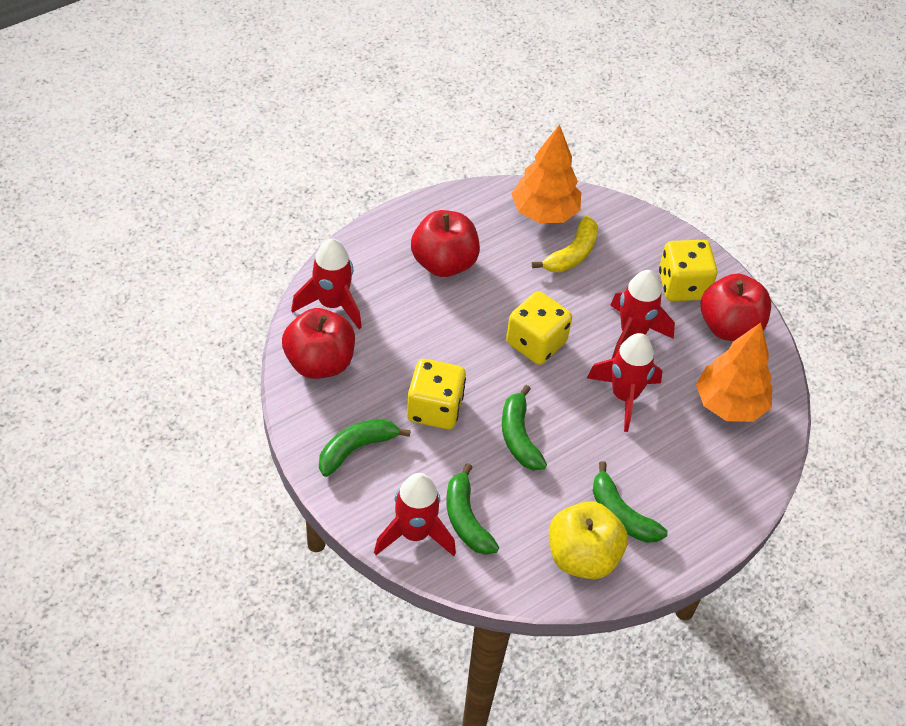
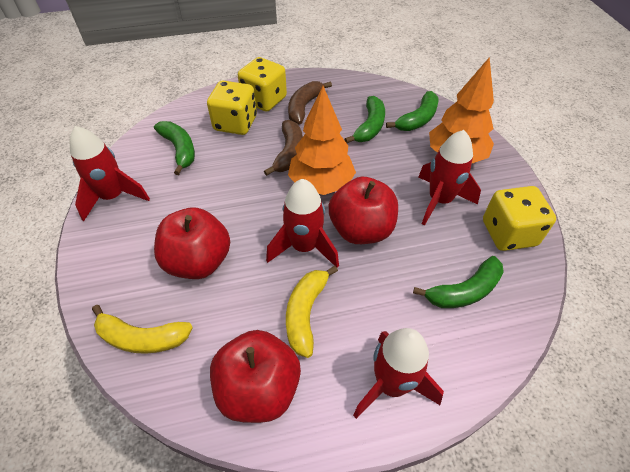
brown banana: none = 0 -> [264,120,303,176] [288,81,332,124] = 2
yellow apple: [549,501,628,579] = 1 -> none = 0
yellow banana: [532,216,598,272] = 1 -> [92,305,193,354] [286,266,338,358] = 2

